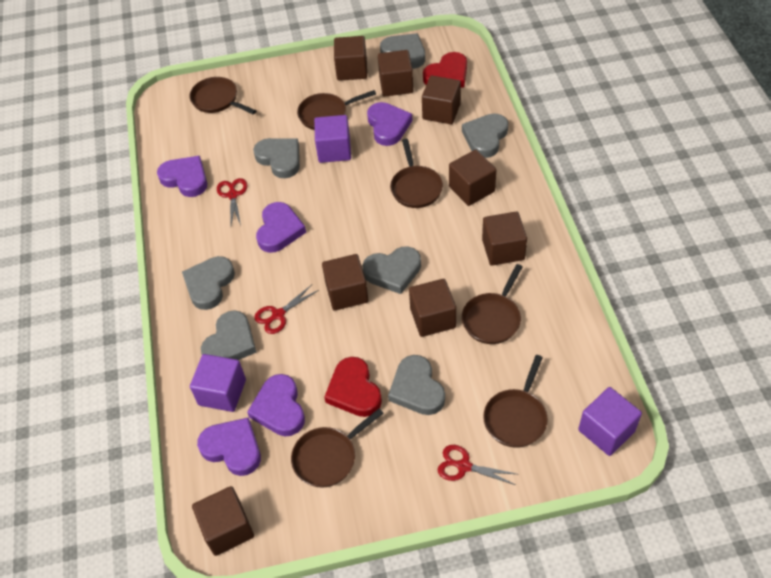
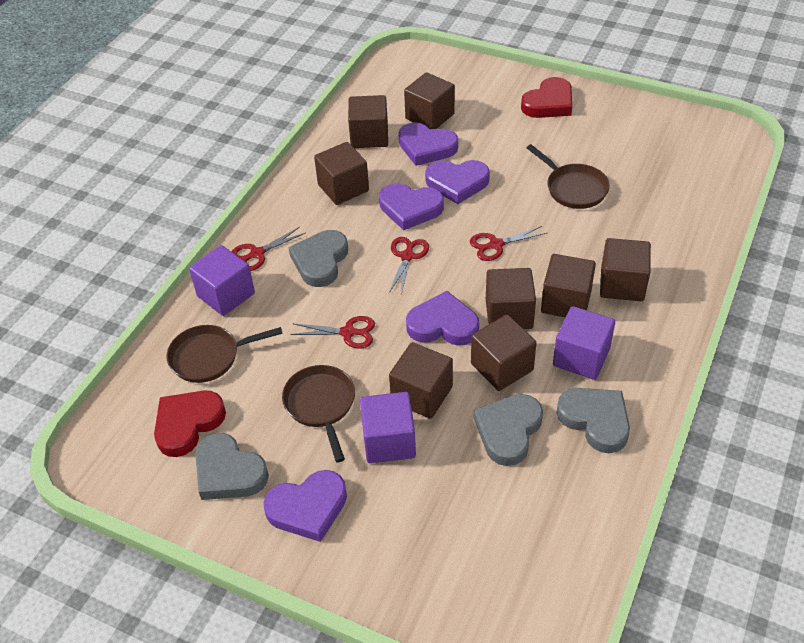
brown pan: [189,77,256,114] [291,408,384,488] [297,90,376,130] [390,139,443,208] [462,264,522,344] [483,355,548,448] = 6 -> [167,325,283,383] [282,365,355,462] [527,144,610,209] = 3
grey heart: [182,256,235,310] [201,310,257,360] [253,138,300,178] [362,246,421,294] [380,33,425,69] [388,355,445,415] [462,113,508,158] = 7 -> [195,433,269,500] [288,230,348,287] [474,394,543,466] [556,388,630,453] = 4
red scissors: [217,178,248,226] [254,285,319,334] [438,445,516,485] = 3 -> [232,227,305,271] [290,316,375,349] [389,237,429,296] [470,226,547,261] = 4

